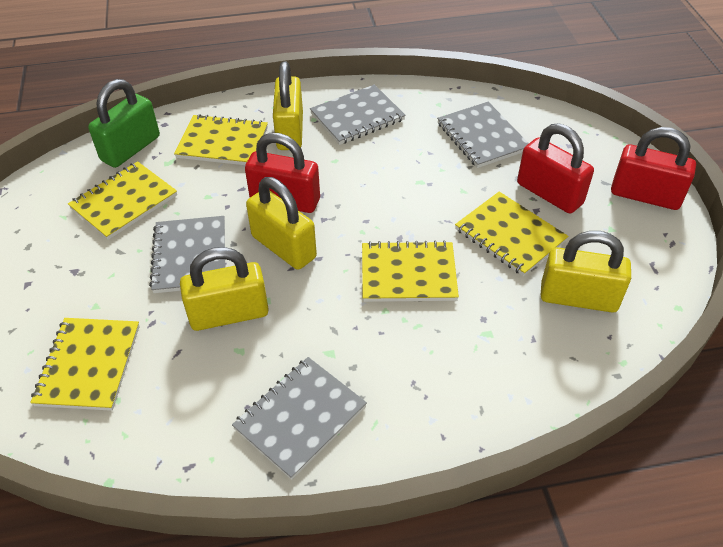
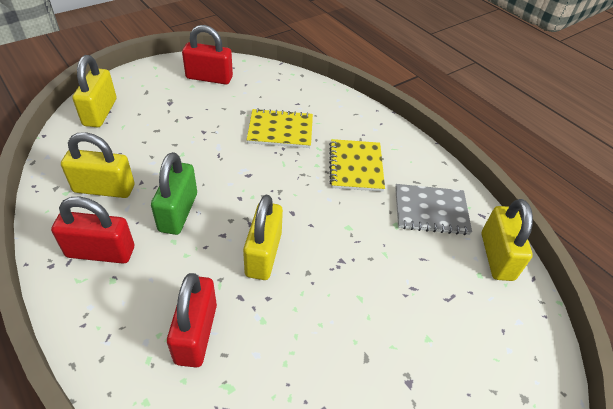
grey notebook: [149,216,225,293] [232,357,367,480] [310,84,406,145] [437,102,529,168] = 4 -> [395,184,472,235] = 1
yellow notebook: [30,318,140,411] [68,161,177,240] [174,114,268,165] [362,240,459,302] [455,192,568,276] = 5 -> [247,108,313,148] [329,139,385,192] = 2

